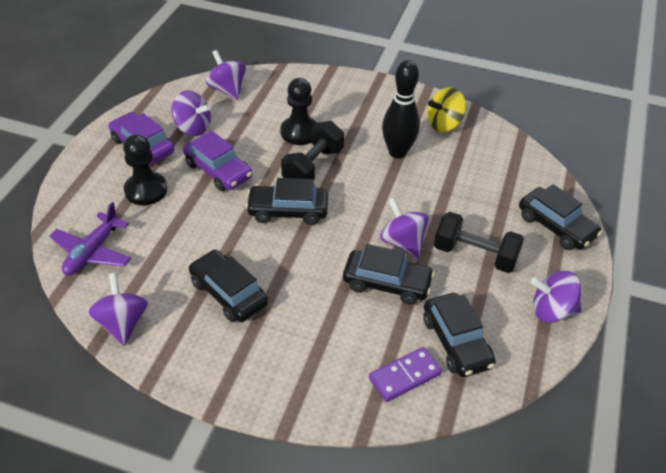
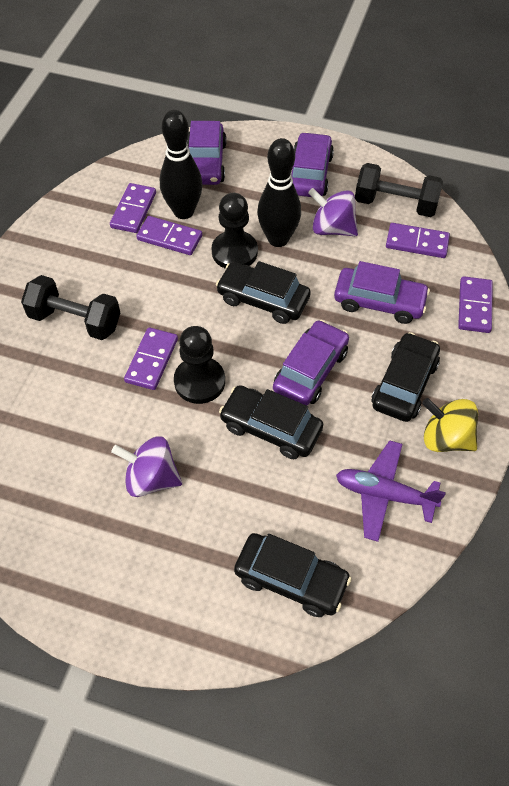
black bowling pin: [382,60,420,159] = 1 -> [160,110,202,219] [257,138,301,247] = 2
black car: [189,250,268,322] [246,178,328,225] [343,244,435,305] [423,293,496,377] [519,184,602,250] = 5 -> [216,261,311,324] [219,385,323,459] [234,533,352,617] [372,332,440,422] = 4
purple car: [109,112,174,165] [183,131,252,191] = 2 -> [187,121,227,185] [273,320,349,406] [291,132,334,197] [334,261,430,324] = 4
purple domino: [369,347,442,402] = 1 -> [110,183,156,233] [124,327,178,390] [136,216,202,255] [386,223,450,258] [458,276,493,333] = 5
purple spinning top: [88,273,148,345] [172,91,211,136] [206,50,246,100] [380,198,429,258] [531,271,581,323] = 5 -> [111,436,182,497] [308,188,358,236] = 2

